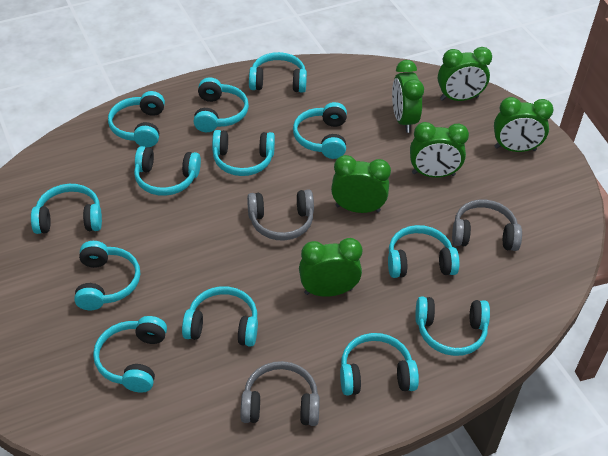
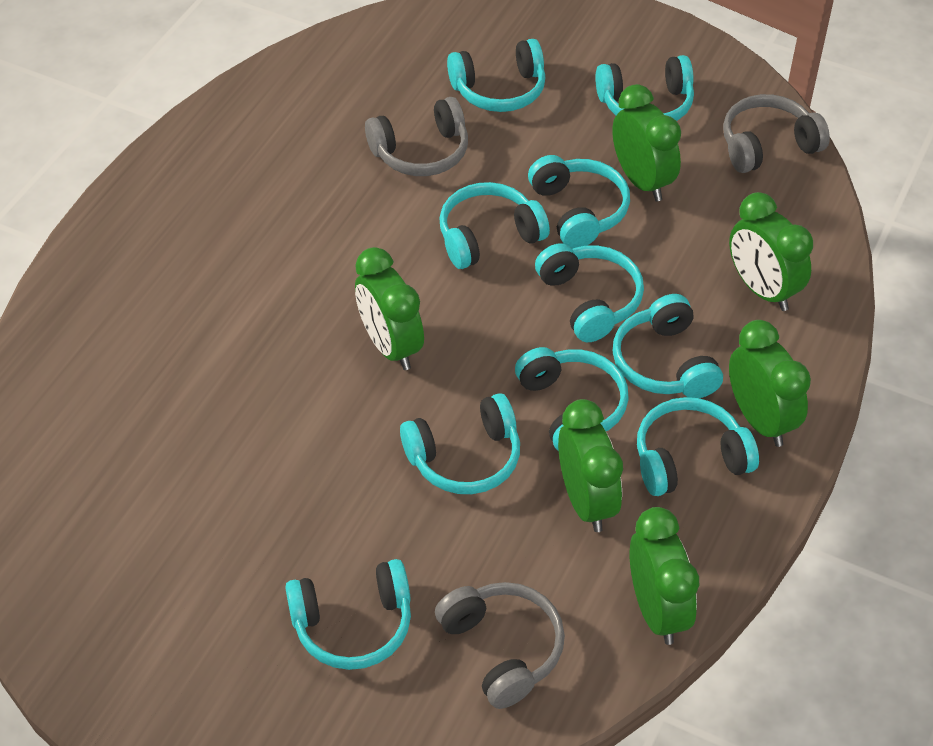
turquoise headphones: [31,184,102,234] [74,241,140,310] [93,316,167,393] [108,91,165,147] [134,146,201,196] [182,286,258,347] [194,77,249,132] [212,130,275,176] [249,52,307,93] [293,102,347,159] [340,333,419,396] [388,225,460,278] [415,297,490,356] = 13 -> [285,559,411,670] [400,393,520,494] [440,182,550,269] [447,39,546,112] [515,347,629,451] [528,155,630,249] [535,243,644,342] [595,55,694,121] [613,294,723,398] [637,397,759,496] = 10

